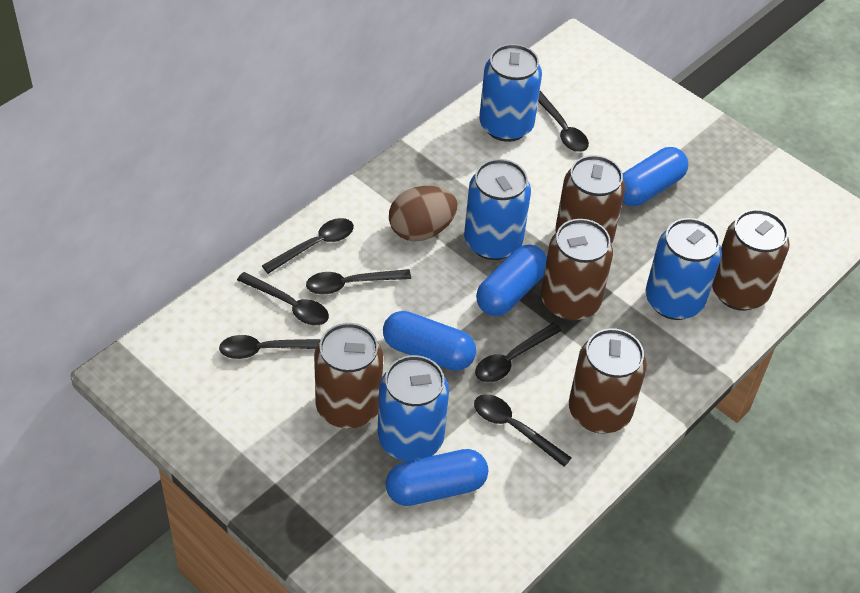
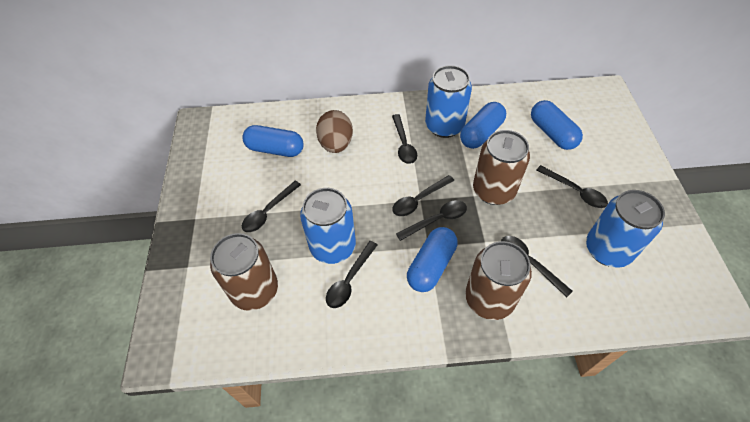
blue can: [378,355,449,461] [464,159,531,260] [479,44,542,142] [645,218,722,320] = 4 -> [300,188,356,264] [425,65,472,138] [586,190,665,268] = 3
brown can: [314,323,383,429] [541,219,613,321] [555,155,625,244] [569,328,647,433] [712,209,790,311] = 5 -> [210,233,278,311] [465,241,532,320] [473,130,530,205] = 3

